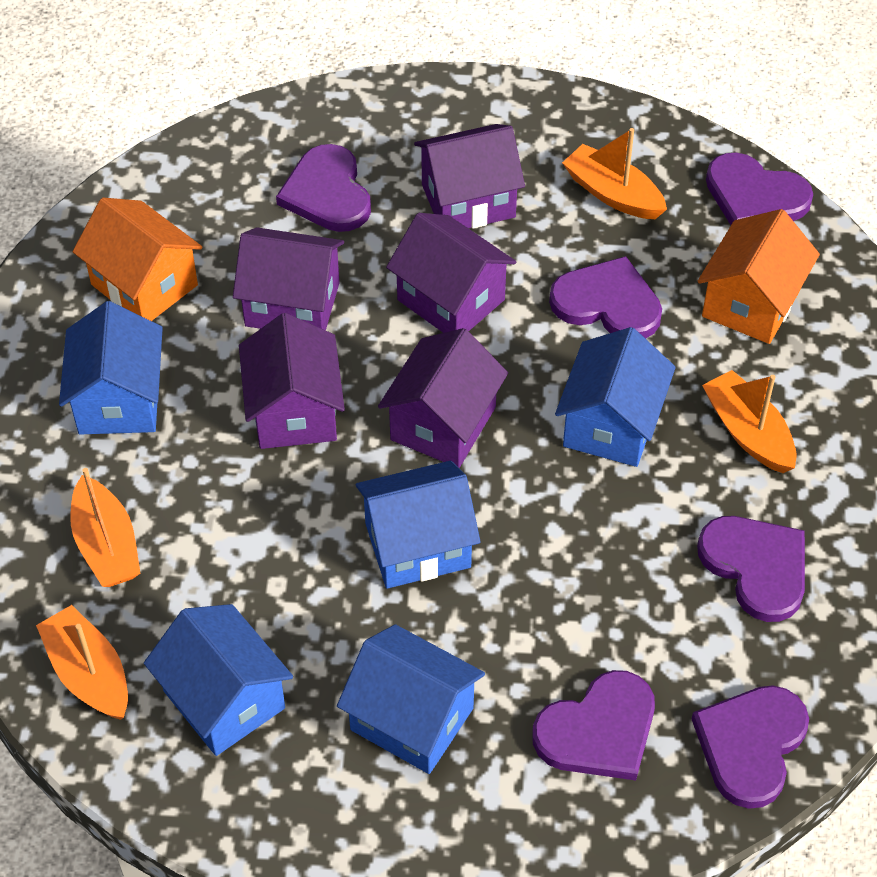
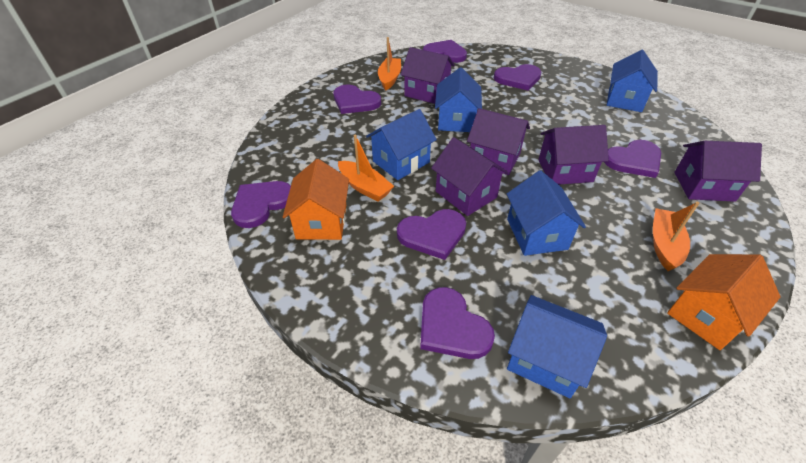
orange boat: [36,605,128,720] [70,468,141,587] [562,128,667,219] [702,370,797,473] = 4 -> [338,135,394,201] [378,37,401,90] [653,202,699,271] = 3
purple heart: [276,144,371,232] [532,670,655,781] [549,256,662,339] [692,685,809,809] [697,516,805,622] [706,152,813,225] = 6 -> [231,181,291,228] [333,84,381,114] [397,209,466,260] [420,287,495,359] [423,40,467,63] [494,64,541,91] [604,140,661,178] = 7

